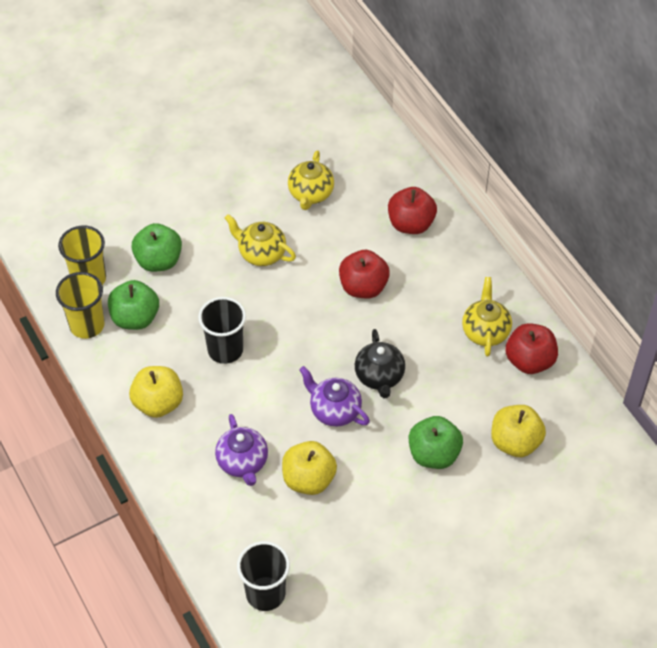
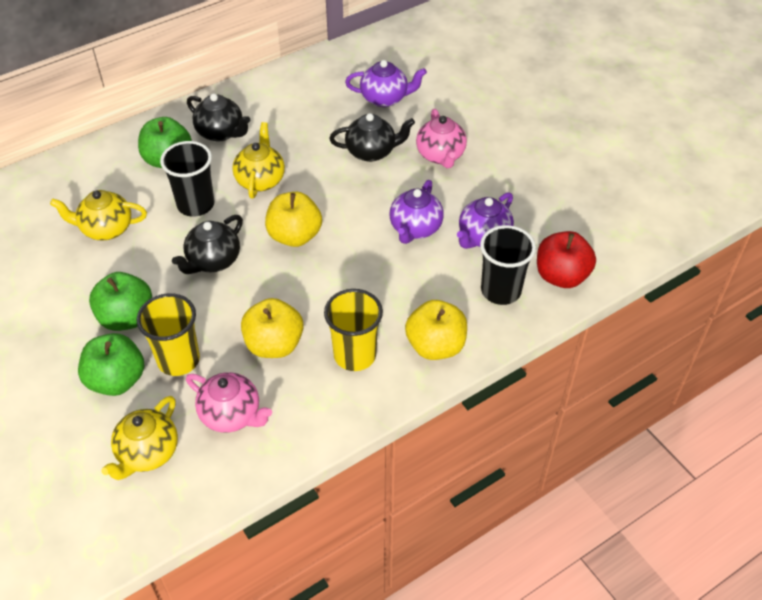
black teapot: [355,329,405,398] = 1 -> [172,215,243,274] [187,94,250,142] [329,113,415,162] = 3
pink teapot: none = 0 -> [186,372,272,433] [416,109,467,168] = 2
purple teapot: [215,414,268,486] [299,366,370,427] = 2 -> [345,60,427,107] [390,180,444,244] [457,192,514,249] = 3
red apple: [339,250,390,298] [388,187,437,234] [505,323,558,374] = 3 -> [537,231,596,288] = 1

